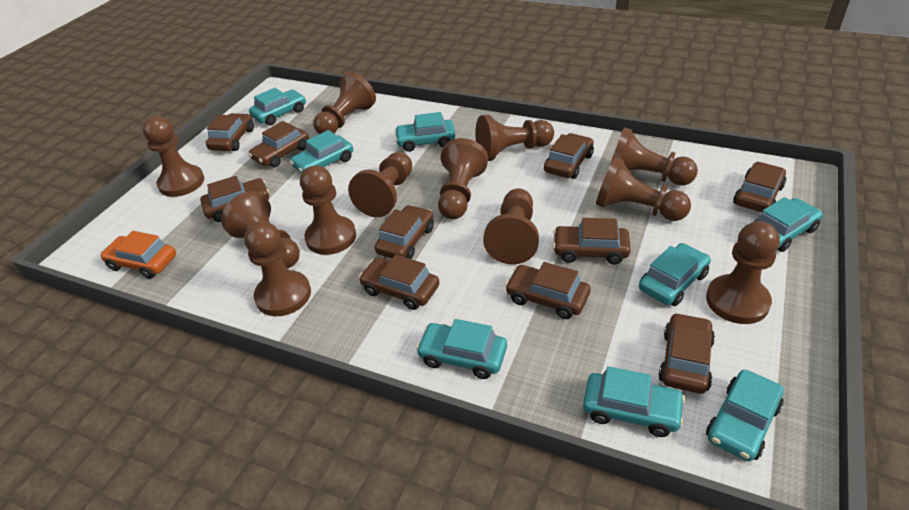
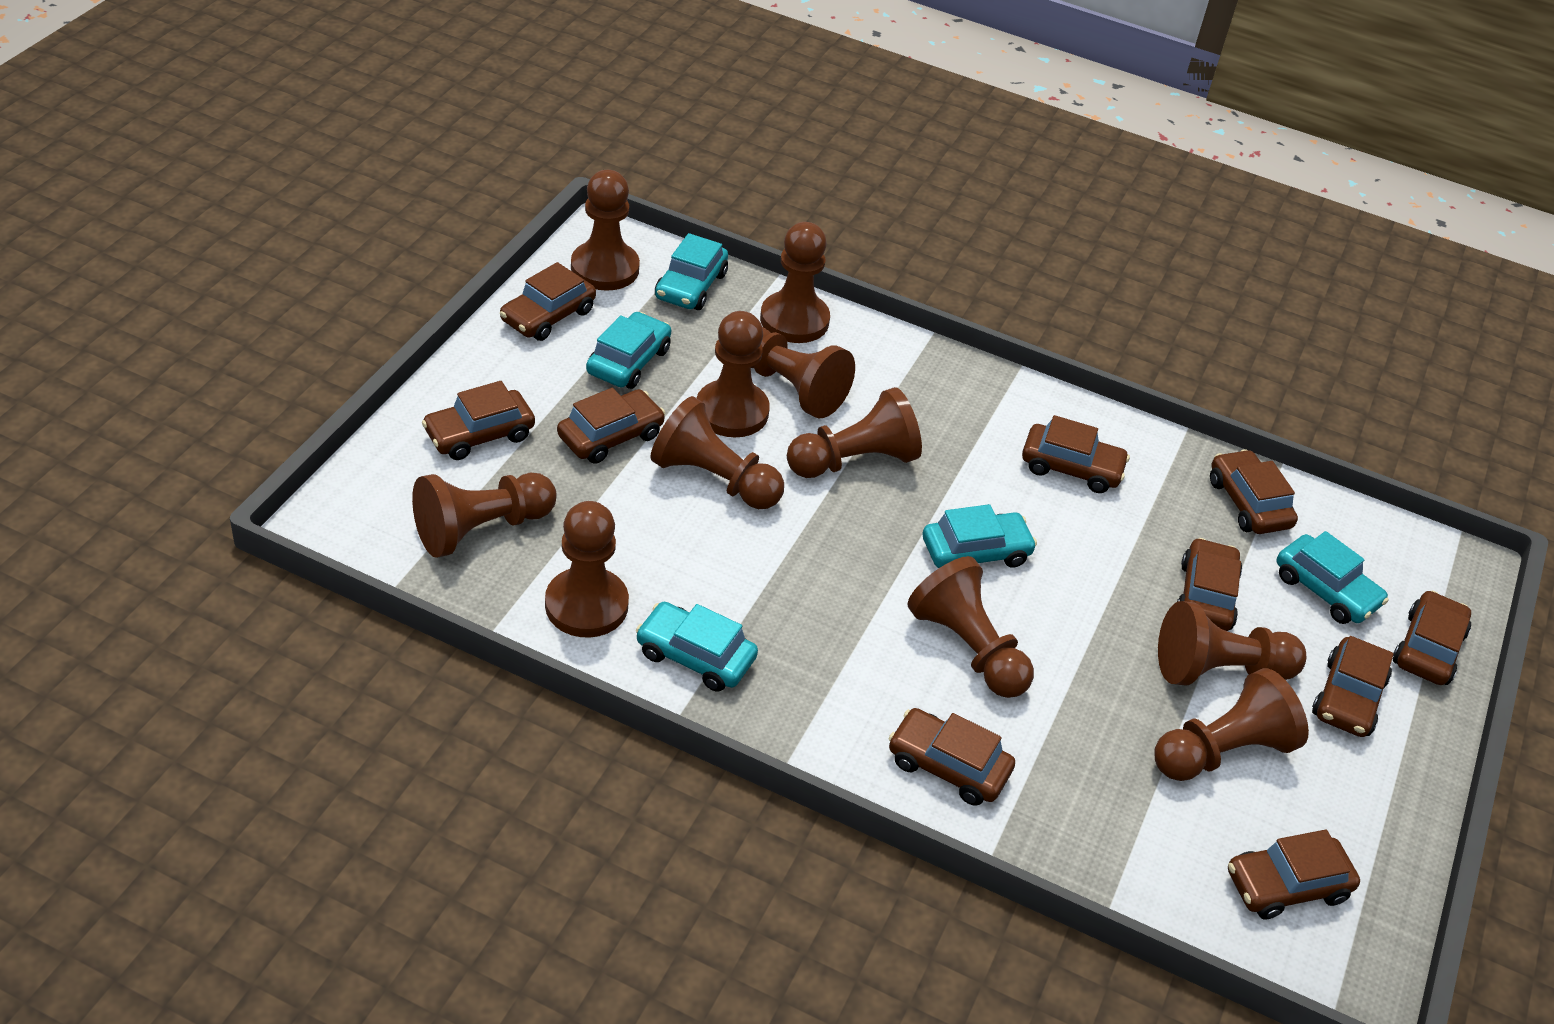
brown pawn: [143,116,204,197] [221,191,300,268] [244,221,311,316] [300,165,356,255] [314,72,376,134] [348,152,412,217] [438,138,488,219] [475,115,554,161] [483,188,539,265] [596,157,691,221] [611,127,698,186] [706,221,780,324] = 12 -> [412,473,557,558] [545,501,629,638] [571,170,640,291] [650,396,784,509] [697,311,770,437] [751,327,855,419] [760,222,830,343] [787,387,922,478] [907,556,1034,698] [1154,668,1309,781] [1158,601,1306,685] = 11
orange car: [100,231,176,279] = 1 -> none = 0
turquoise car: [249,88,306,126] [290,130,353,174] [394,112,455,152] [416,319,507,379] [583,366,685,437] [639,243,711,306] [706,369,784,461] [754,197,823,252] = 8 -> [586,312,671,389] [636,602,758,692] [655,233,728,310] [923,504,1037,568] [1277,531,1389,624] = 5

